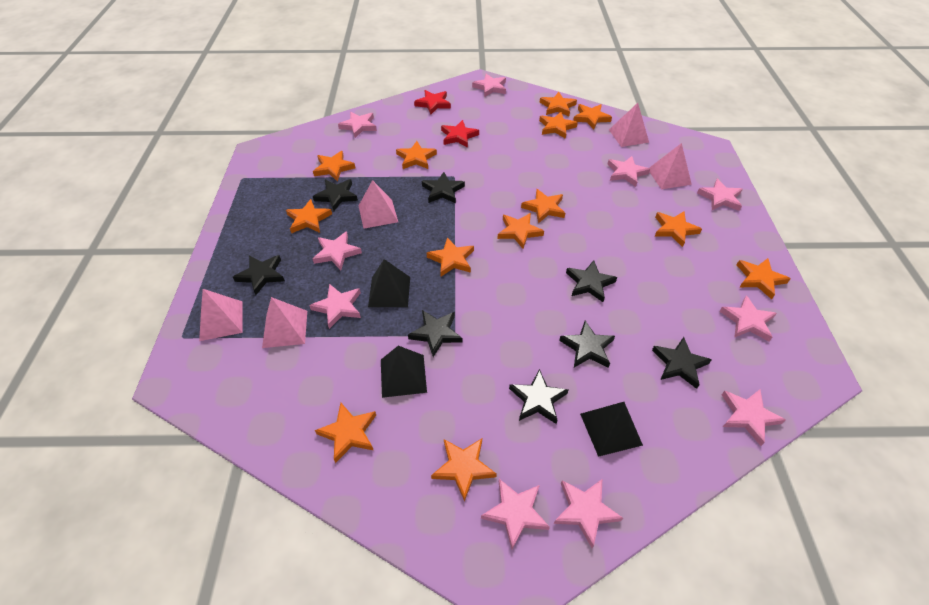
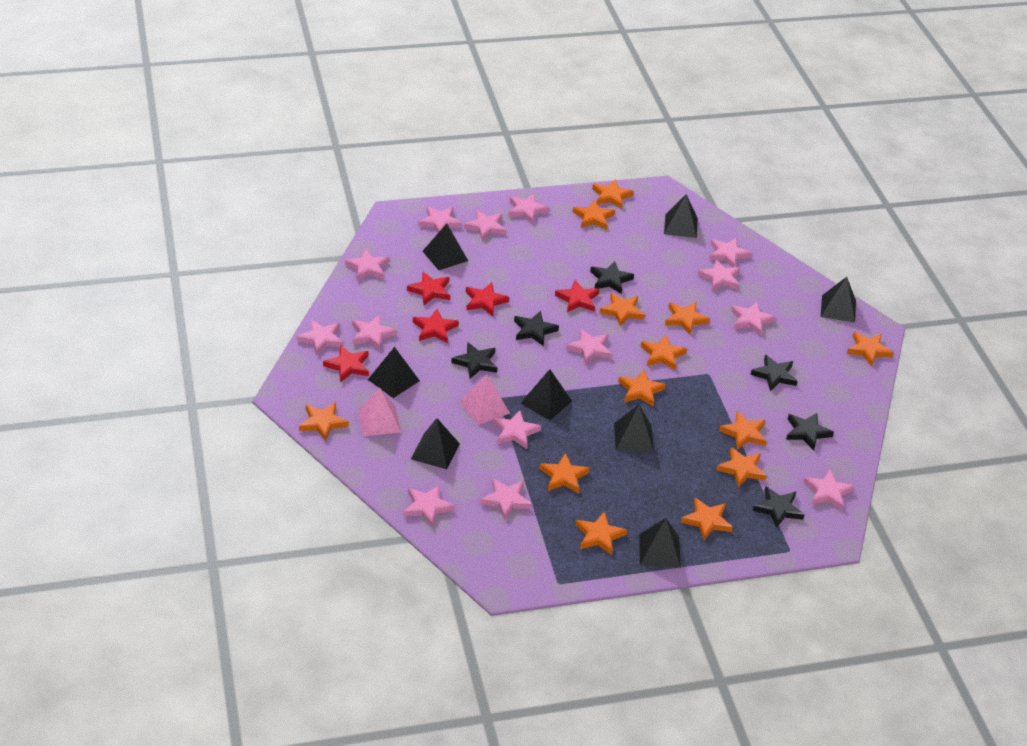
black pyramid: [368,259,410,307] [381,346,427,398] [580,402,643,457] = 3 -> [368,347,420,398] [411,418,460,469] [423,224,468,270] [521,369,572,420] [614,405,654,452] [639,518,681,568] [664,194,698,238] [821,277,856,323] = 8
black star: [233,255,285,295] [313,179,358,211] [408,310,462,357] [422,172,465,203] [509,369,568,424] [559,321,615,368] [566,260,617,302] [652,337,712,389] = 8 -> [451,342,497,379] [514,311,559,346] [590,261,634,294] [750,355,797,391] [753,486,804,528] [786,413,834,450] = 6
pink pyramid: [199,289,243,341] [262,297,307,348] [359,180,398,229] [609,103,649,147] [649,143,692,189] = 5 -> [358,388,401,436] [460,375,510,425] = 2
pink star: [309,284,361,329] [313,231,362,270] [338,112,377,138] [472,74,506,97] [481,479,550,549] [554,479,623,548] [607,156,650,187] [697,179,743,211] [719,295,777,341] [722,389,785,446] = 10 -> [297,320,343,355] [345,248,389,281] [352,315,397,350] [403,485,455,527] [418,206,462,233] [464,210,507,241] [480,478,532,520] [493,410,541,449] [508,194,549,224] [566,329,612,365] [698,259,740,291] [709,238,751,267] [731,302,776,336] [803,469,854,511] = 14
red star: [414,90,451,115] [441,120,479,148] = 2 -> [323,345,369,383] [407,272,450,305] [413,309,459,343] [466,282,509,316] [555,280,599,312] = 5

